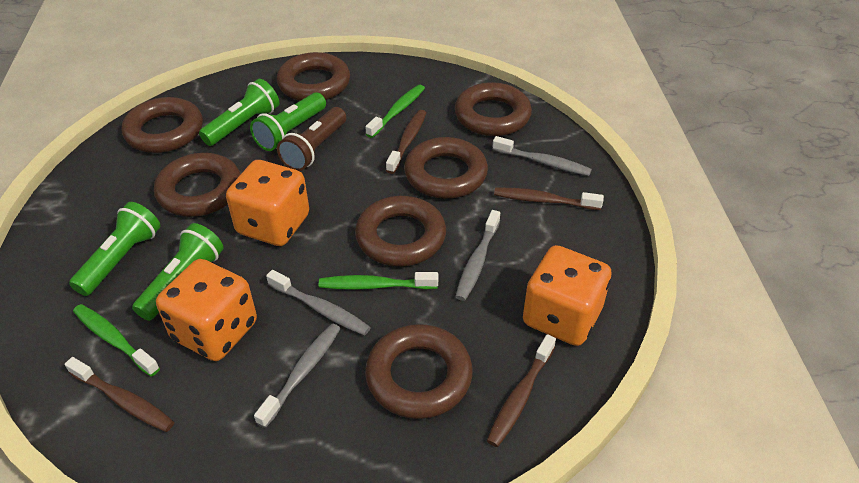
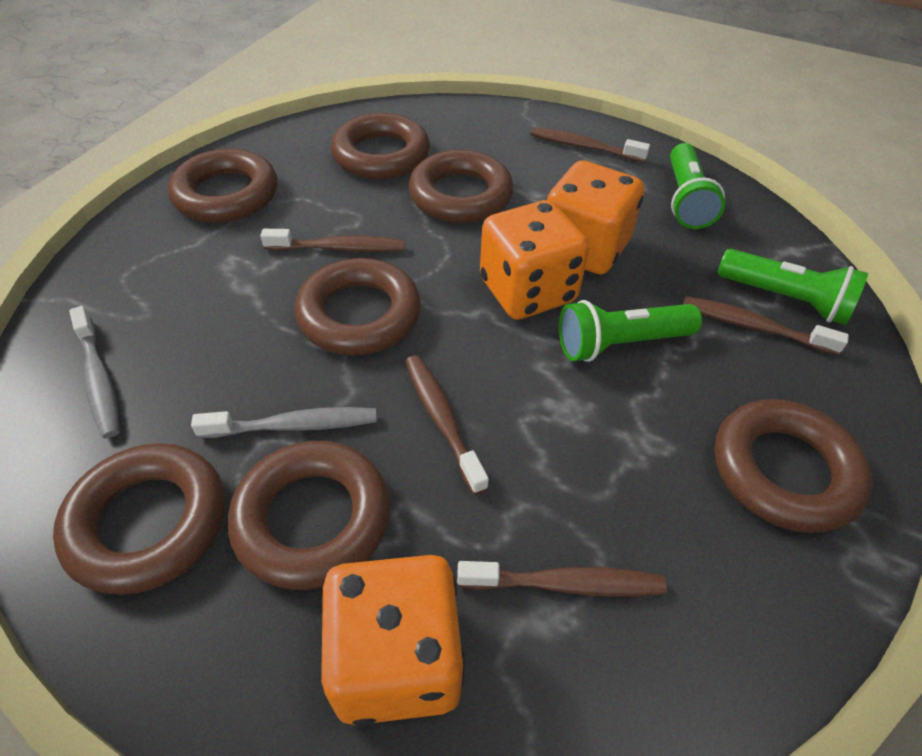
brown flashlight: [277,107,346,171] = 1 -> none = 0
brown toothbrush: [65,357,174,432] [386,110,426,174] [487,334,556,447] [494,188,604,210] = 4 -> [260,229,405,252] [405,355,489,495] [457,561,667,597] [530,127,650,162] [683,296,849,355] = 5
green flashlight: [69,202,160,296] [132,223,224,321] [199,79,279,146] [250,93,326,151] = 4 -> [559,300,702,362] [670,143,725,229] [718,249,868,325] = 3
green toothbrush: [73,304,160,377] [319,272,438,290] [365,84,425,138] = 3 -> none = 0
grey toothbrush: [254,323,341,428] [266,270,371,335] [455,210,500,301] [493,136,592,176] = 4 -> [69,306,120,438] [191,407,377,438] = 2

